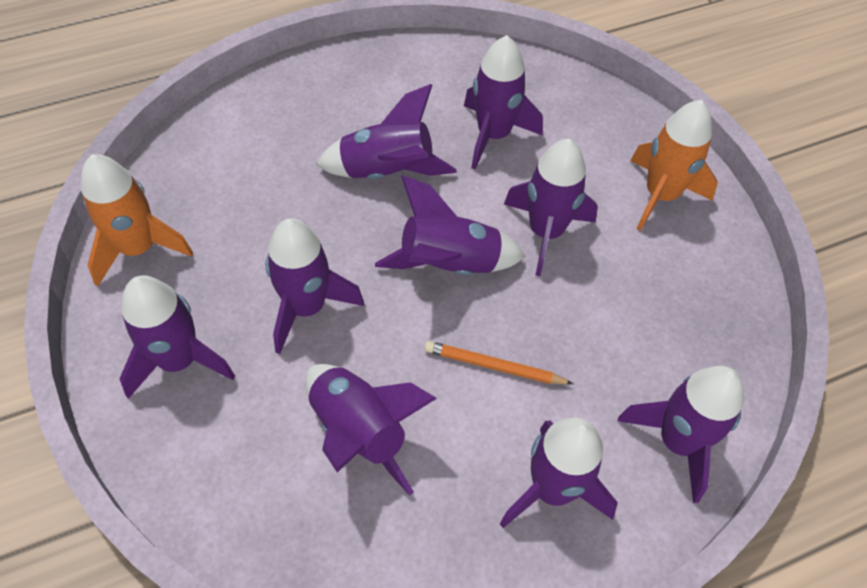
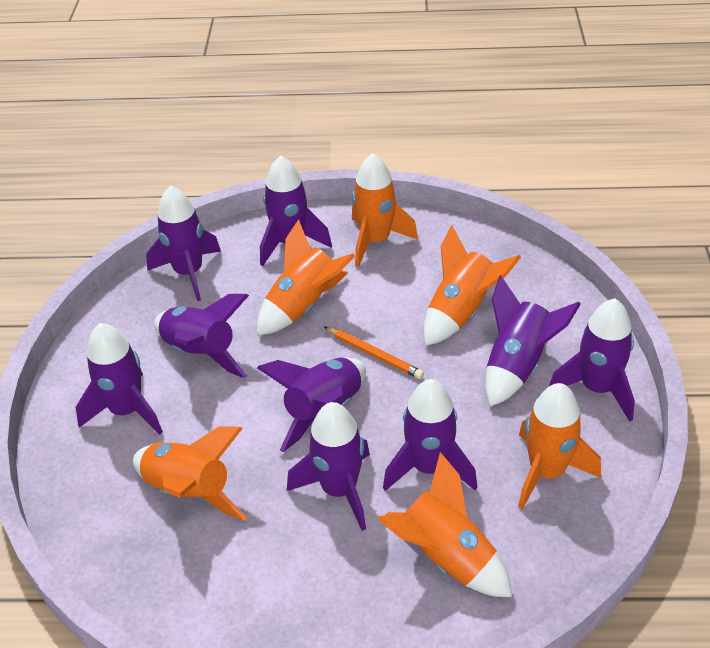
orange rocket: [81,154,193,287] [630,100,718,231] = 2 -> [133,426,247,521] [257,219,355,335] [352,153,418,267] [377,452,512,597] [423,225,521,346] [518,383,601,509] = 6

